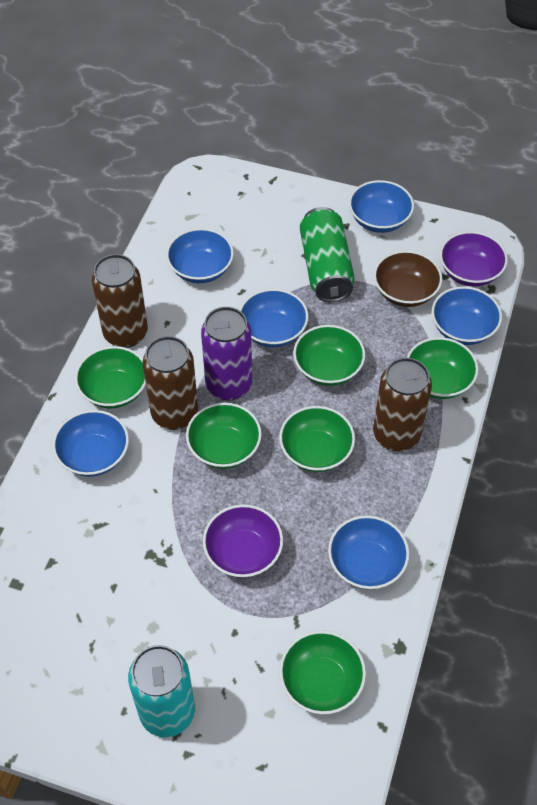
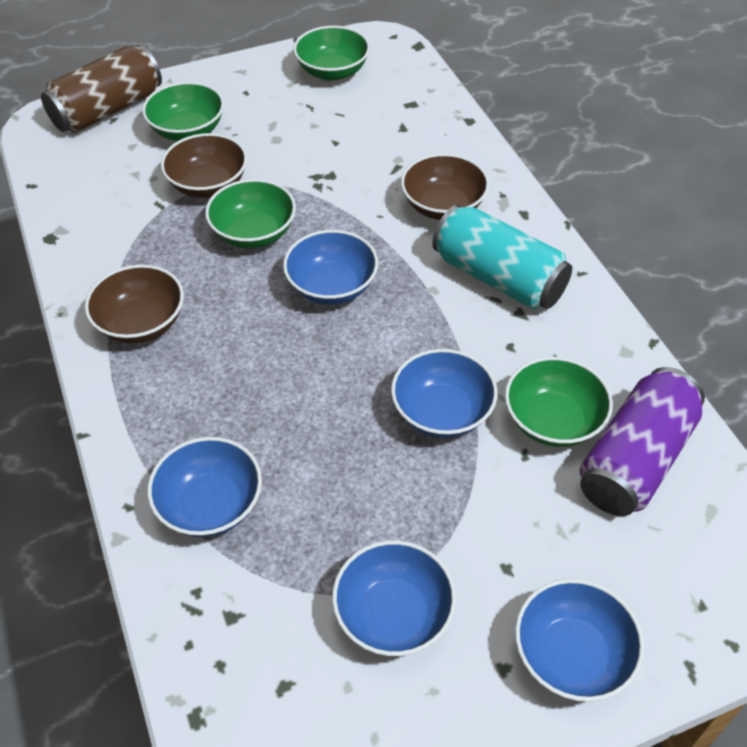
blue bowl: [53,410,129,477] [166,228,234,283] [239,289,308,347] [328,515,409,590] [349,180,414,233] [432,286,502,345] = 6 -> [147,437,262,537] [283,230,378,305] [332,540,456,656] [391,349,498,438] [515,579,644,702] = 5
brown bowl: [374,251,442,307] = 1 -> [85,265,184,343] [161,133,247,198] [401,153,489,220] = 3
brown can: [92,254,148,348] [143,336,198,430] [373,358,432,451] = 3 -> [41,45,162,133] = 1
green bowl: [75,346,146,408] [186,403,262,469] [279,406,355,472] [279,631,366,714] [293,325,365,386] [407,337,478,399] = 6 -> [142,82,224,141] [205,179,296,248] [293,26,370,81] [505,357,613,447] = 4
green can: [300,207,355,302] = 1 -> none = 0
purple bowl: [203,504,283,578] [440,231,508,287] = 2 -> none = 0

